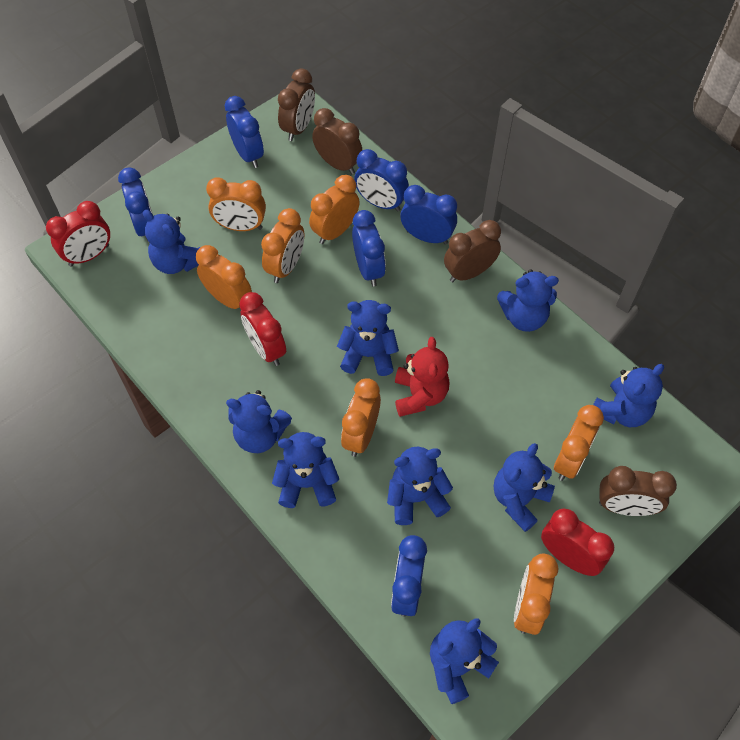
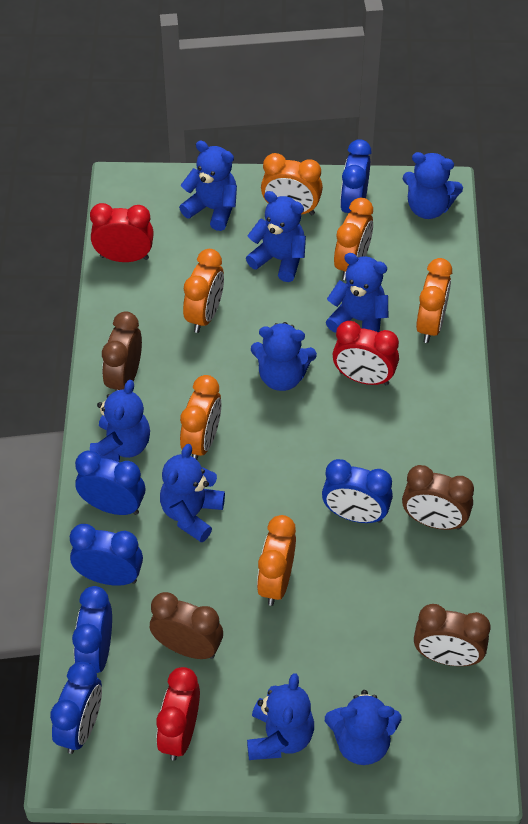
orange clock: [196,245,252,309] [206,177,266,231] [261,208,304,283] [309,175,360,244] [341,378,381,457] [514,553,558,635] [554,405,604,481] = 7 -> [180,375,221,460] [183,249,224,333] [257,515,296,606] [261,153,323,215] [334,198,373,280] [416,258,452,343] = 6
red teddy bear: [395,337,450,417] = 1 -> none = 0

